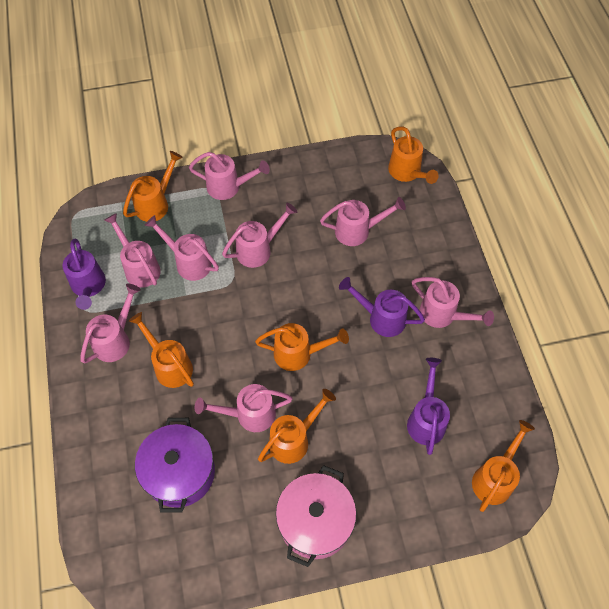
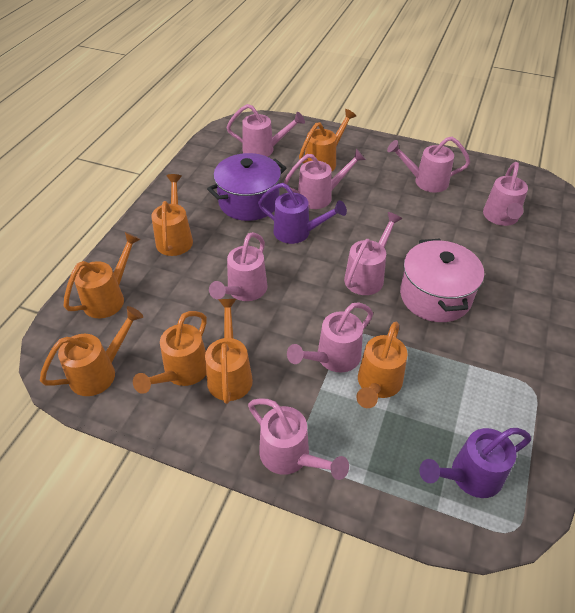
orange watering can: [123,151,183,222] [129,312,194,388] [255,323,349,371] [258,389,336,464] [388,127,439,184] [472,420,535,512] = 6 -> [40,306,143,396] [64,232,141,318] [133,311,207,394] [151,174,193,256] [205,299,253,404] [299,109,356,171] [356,322,408,408] = 7
purple watering can: [63,238,106,310] [339,277,425,337] [407,358,450,455] = 3 -> [258,183,347,244] [419,428,531,498] = 2

